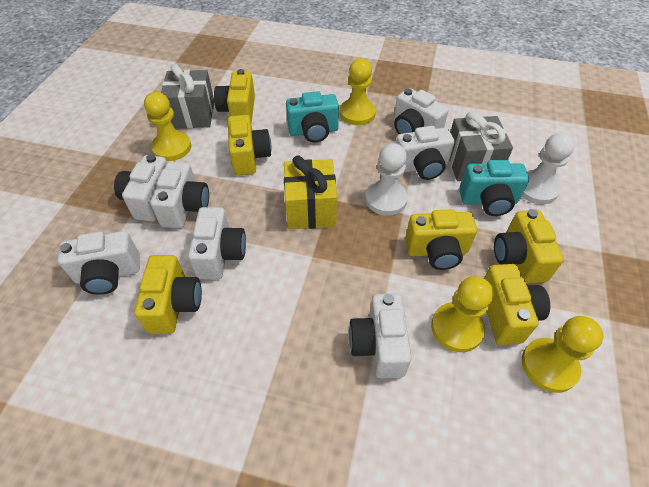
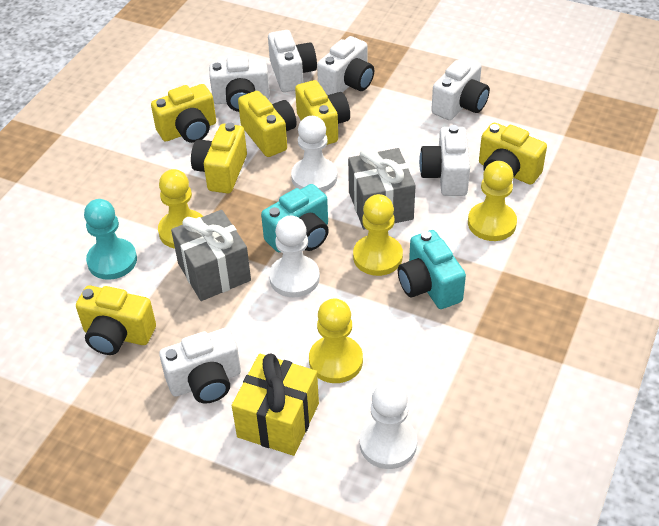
turquoise pawn: none = 0 -> [84,199,137,280] = 1
white camera: [58,231,140,295] [114,154,167,222] [150,161,209,228] [188,207,246,280] [349,293,412,379] [394,88,449,134] [396,126,455,180] = 7 -> [159,328,241,404] [209,56,270,112] [268,30,317,92] [317,36,374,95] [419,125,470,196] [431,56,490,120] = 6
white pawn: [365,143,408,215] [521,133,575,204] = 2 -> [269,215,320,297] [291,116,337,192] [360,382,417,469] = 3

